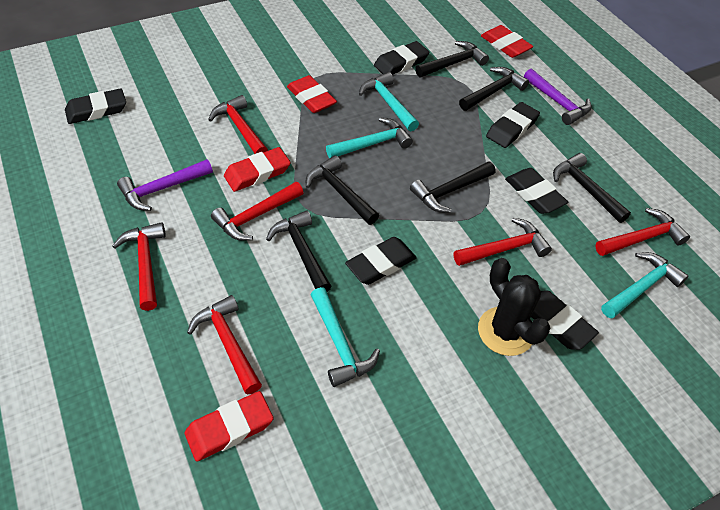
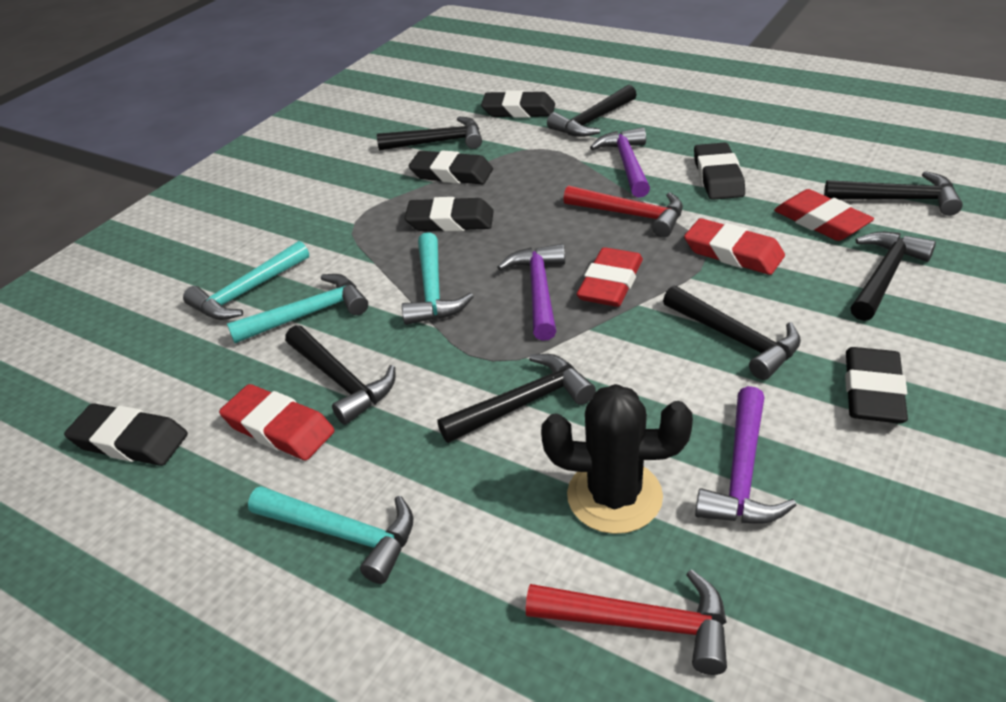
black hammer: [266,210,332,292] [306,155,379,225] [410,161,496,213] [415,41,489,77] [459,67,529,111] [553,153,631,223] = 6 -> [285,325,396,425] [377,116,482,151] [438,354,596,443] [547,85,637,137] [663,285,801,380] [824,171,963,216] [850,232,936,321] = 7
purple hammer: [117,159,213,211] [524,69,592,125] = 2 -> [497,244,565,341] [590,127,650,198] [695,386,797,524] = 3
red hammer: [112,222,166,311] [187,295,262,394] [208,95,268,154] [211,182,304,241] [454,218,552,266] [595,208,690,256] = 6 -> [526,569,727,675] [563,185,683,238] = 2

